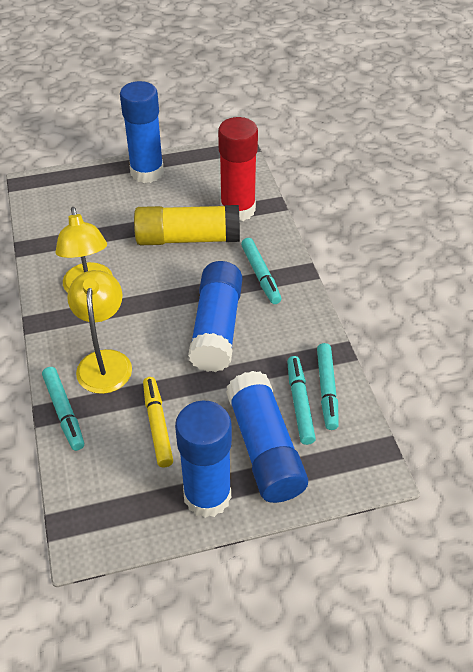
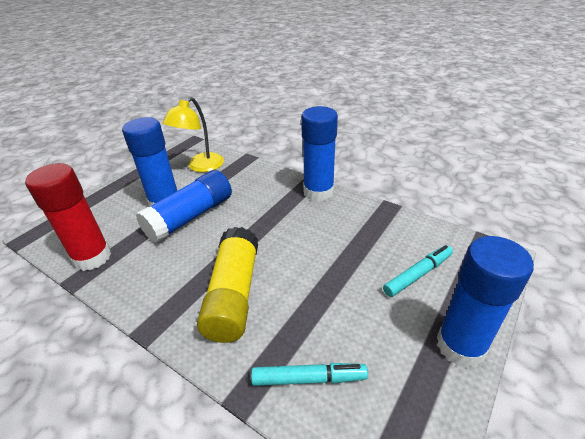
turquoise marker: [42,367,84,451] [241,238,281,304] [287,356,316,445] [317,343,339,430] = 4 -> [251,363,368,386] [383,245,453,297] = 2
yellow lamp: [56,207,113,293] [67,270,132,394] = 2 -> [163,97,224,172] = 1
yellow marker: [143,377,173,468] = 1 -> none = 0

